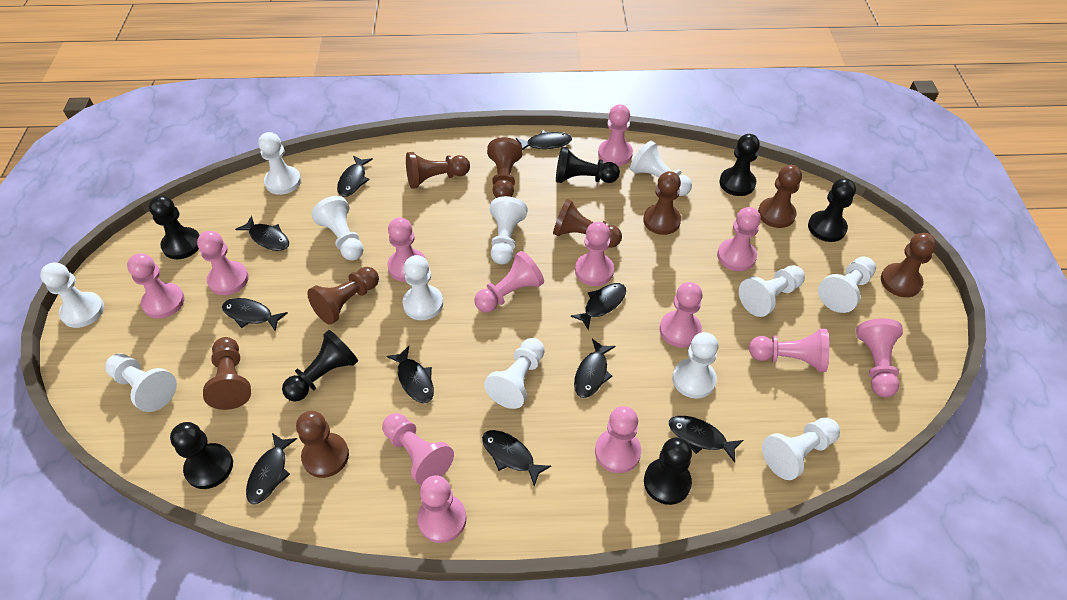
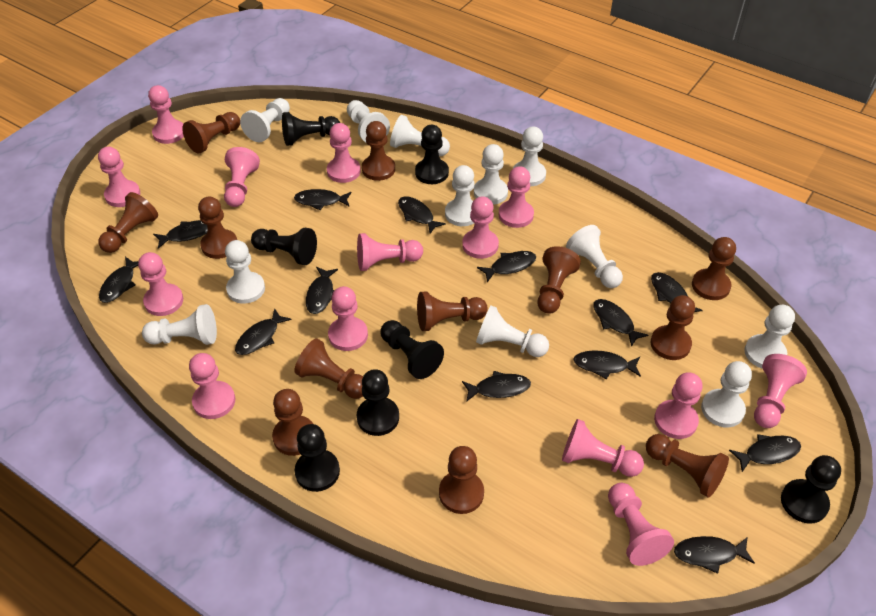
black fish: [222,298,287,331] [235,216,289,251] [246,433,297,504] [337,156,373,197] [386,346,434,403] [482,430,551,487] [516,131,572,149] [571,283,626,330] [574,339,616,398] [669,416,744,463] = 10 -> [99,257,138,303] [153,220,207,249] [235,308,292,355] [294,189,352,210] [306,267,338,314] [398,196,446,233] [462,371,531,402] [477,251,536,282] [573,350,641,379] [593,299,649,347] [651,272,703,312] [674,536,755,574] [729,434,801,472] = 13
brown pawn: [203,337,251,410] [296,411,349,478] [307,267,379,324] [406,152,470,189] [487,137,523,198] [553,199,622,248] [643,171,681,235] [758,165,802,228] [881,233,937,297] = 9 -> [98,192,158,253] [182,112,240,153] [198,196,237,259] [272,389,313,456] [294,339,363,399] [362,121,395,181] [417,291,488,331] [439,446,484,514] [538,246,581,314] [646,434,729,497] [650,295,695,360] [692,237,736,300] = 12
pink pawn: [127,253,185,318] [197,231,249,295] [382,413,454,485] [387,218,426,282] [417,475,466,543] [474,251,544,312] [575,222,614,286] [595,406,641,473] [598,105,633,166] [660,282,703,348] [717,207,761,271] [749,329,829,372] [856,319,903,397] = 13 -> [98,147,140,207] [138,252,183,316] [148,85,184,144] [189,353,236,419] [224,147,260,207] [327,123,361,183] [328,286,368,351] [357,233,423,271] [462,196,499,259] [499,166,534,228] [562,419,644,477] [608,483,674,566] [654,373,703,439] [754,354,807,428] = 14

